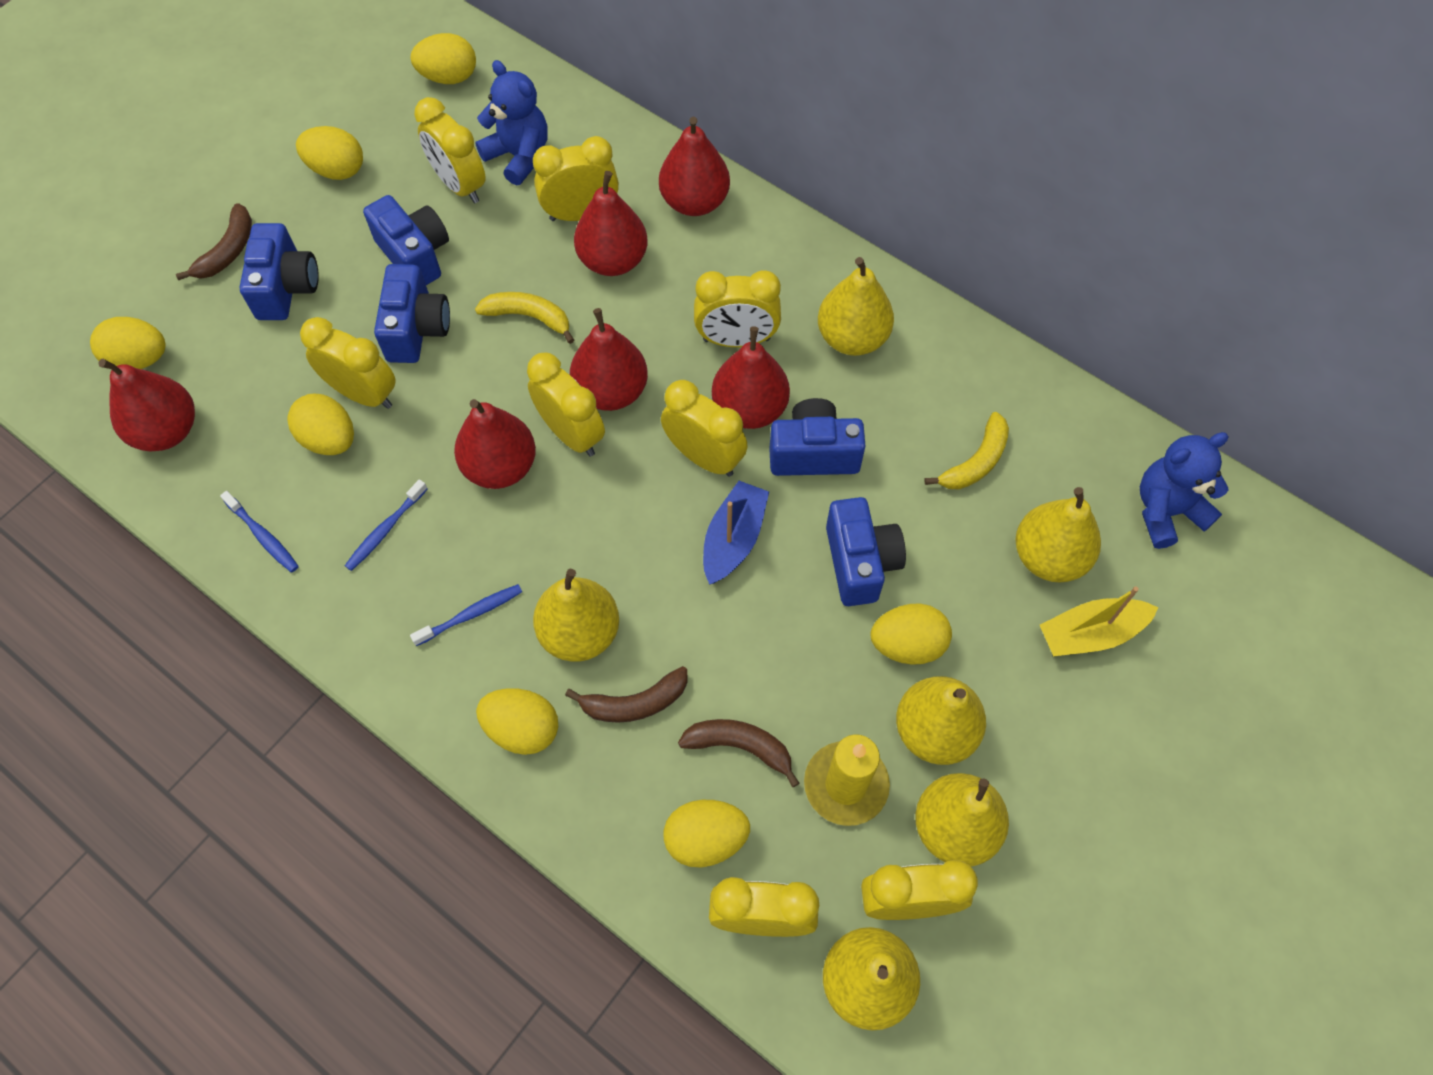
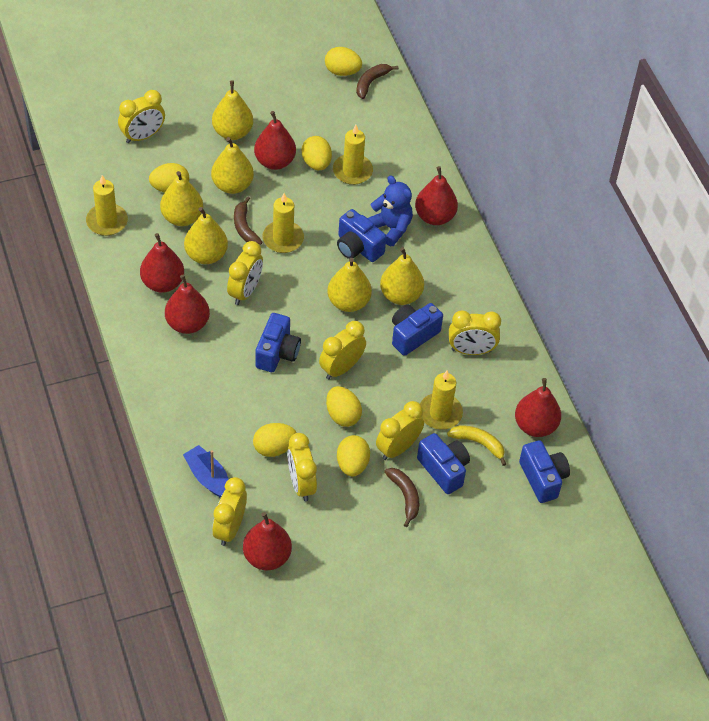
blue teddy bear: [475,60,548,185] [1140,432,1229,549] = 2 -> [368,176,413,246] = 1
blue toothbrush: [220,491,299,572] [345,479,427,571] [410,584,522,646] = 3 -> none = 0
yellow banana: [475,292,574,344] [924,412,1009,489] = 2 -> [447,425,506,466] = 1
yellow boat: [1040,587,1158,656] = 1 -> none = 0
yellow candle: [804,734,890,826] = 1 -> [86,175,128,236] [262,193,304,253] [333,125,373,185] [420,370,463,430] = 4
yellow clock: [300,317,396,409] [414,97,485,203] [527,352,605,457] [533,136,619,221] [661,380,748,477] [694,270,781,347] [709,877,819,937] [861,860,978,920] = 8 -> [118,90,165,143] [212,477,247,546] [227,241,263,305] [287,433,317,501] [319,321,366,379] [376,401,424,460] [449,310,501,355] = 7
yellow egg: [90,317,165,369] [287,394,354,455] [296,126,363,180] [410,33,476,84] [476,688,558,755] [663,800,750,867] [871,604,952,665] = 7 -> [149,163,189,193] [253,423,297,457] [302,136,332,170] [325,47,362,76] [326,386,362,427] [337,435,370,476] = 6

